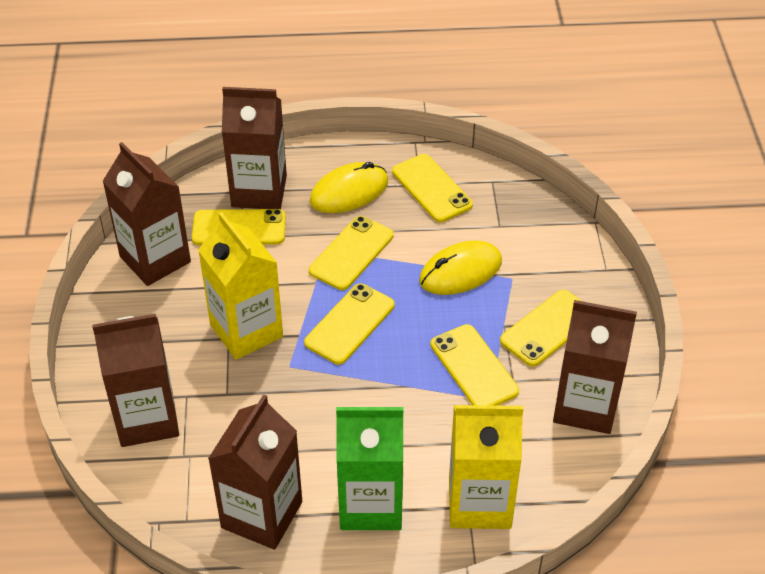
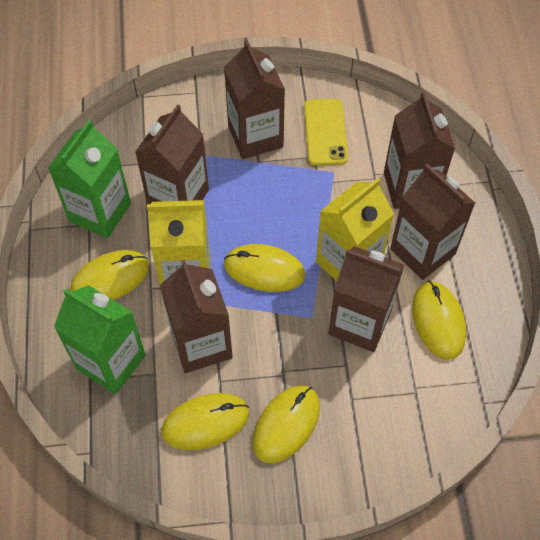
brown carton: [92,314,179,447] [102,142,191,286] [208,394,302,550] [222,87,287,209] [553,300,637,434] = 5 -> [135,104,209,204] [160,259,233,373] [224,39,285,159] [328,246,404,352] [384,92,455,209] [390,164,475,280] = 6
green carton: [336,407,403,530] = 1 -> [48,120,131,238] [54,285,146,394] = 2
yellow mouse: [310,162,388,213] [419,241,502,295] = 2 -> [70,250,149,300] [161,393,249,450] [224,244,305,292] [252,385,320,463] [412,281,466,360] = 5
yellow phone: [192,209,286,245] [304,283,395,365] [309,216,394,290] [392,154,473,222] [430,324,519,406] [500,290,581,367] = 6 -> [304,99,348,165] = 1

